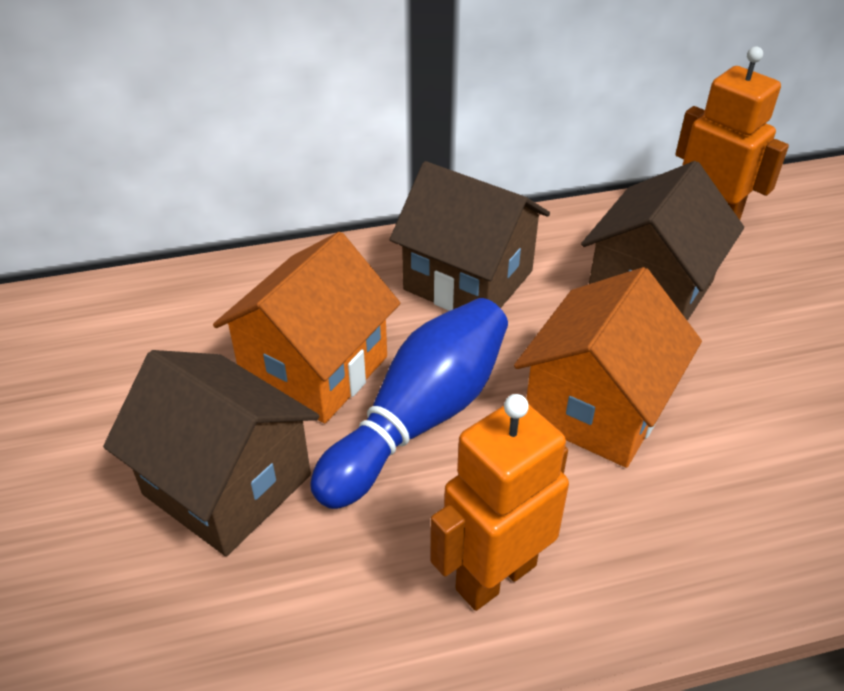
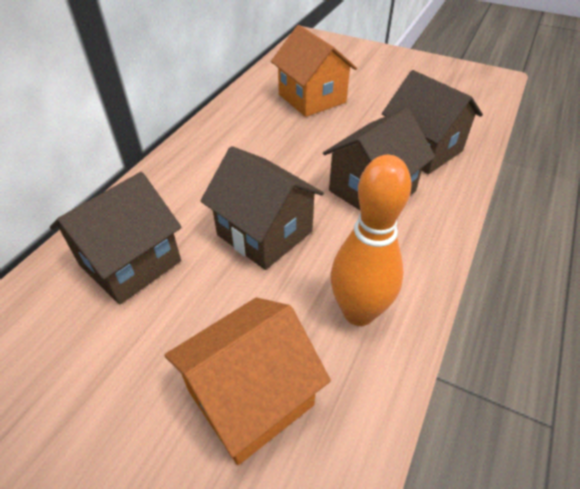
blue bowling pin: [310,298,508,509] = 1 -> none = 0
brown house: [103,350,319,556] [390,161,550,311] [581,161,744,321] = 3 -> [50,172,182,304] [200,146,324,270] [323,108,435,210] [382,70,483,174] = 4
orange bowling pin: none = 0 -> [331,155,412,326] = 1
orange robot: [430,394,569,611] [675,46,789,220] = 2 -> none = 0

